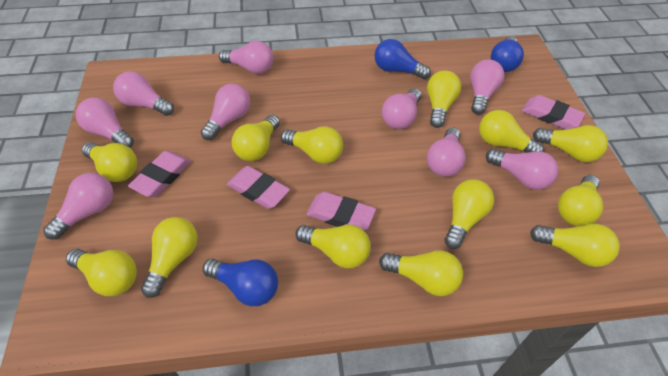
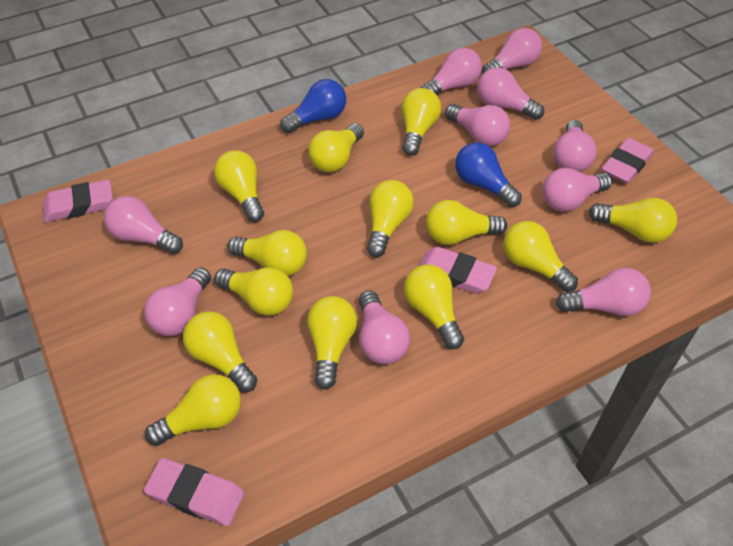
blue light bulb: [203,258,278,306] [374,39,431,79] [491,36,524,72] = 3 -> [280,79,346,133] [455,142,522,207] = 2
pink light bulb: [43,173,113,239] [76,98,134,148] [113,71,174,116] [201,84,250,140] [219,41,273,74] [382,88,422,129] [427,127,466,177] [470,59,505,115] [486,149,558,190] = 9 -> [104,196,183,254] [144,267,211,336] [359,290,410,364] [421,48,482,95] [445,104,510,146] [477,67,544,120] [482,28,542,74] [543,168,612,212] [553,120,597,172] [556,268,651,316] = 10

